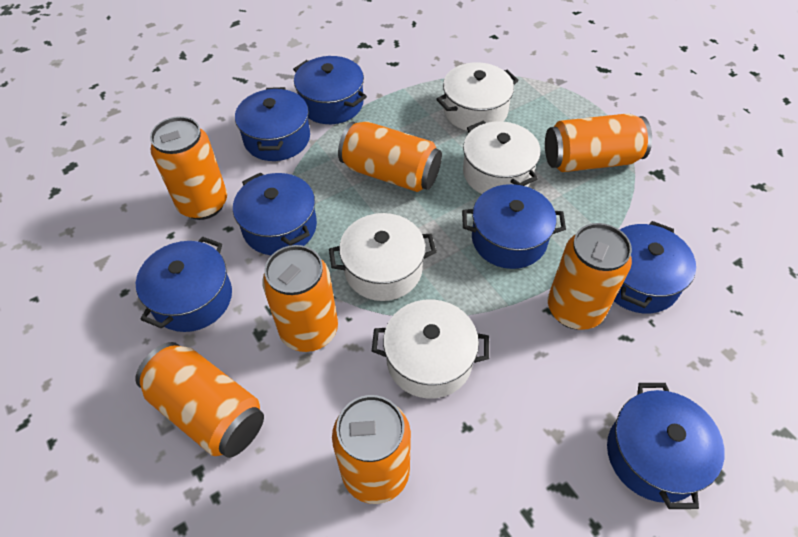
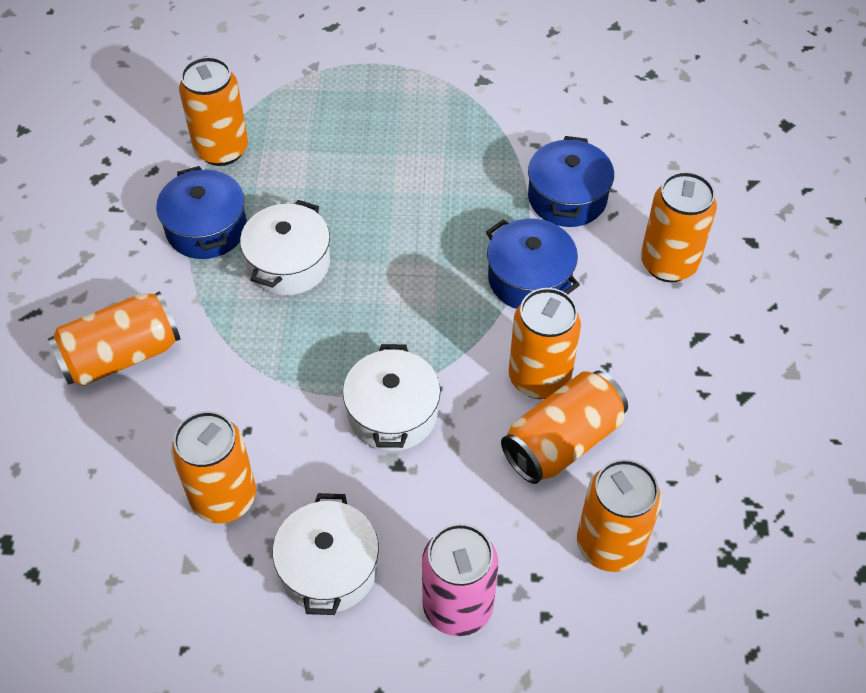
blue pot: [136,237,232,332] [233,172,317,255] [235,87,310,161] [293,56,367,124] [462,184,566,269] [607,383,725,509] [614,221,696,314] = 7 -> [156,166,247,259] [486,218,580,309] [528,136,614,227] = 3
pink can: none = 0 -> [422,523,498,636] = 1
white pot: [329,213,436,301] [372,299,489,399] [436,62,519,131] [463,120,541,194] = 4 -> [240,200,330,295] [273,493,379,615] [343,344,441,451] = 3

